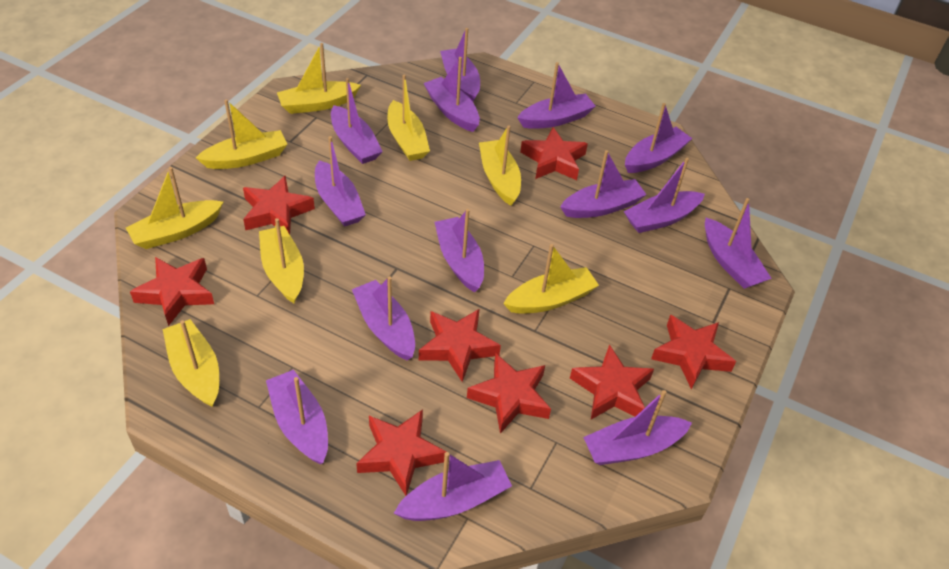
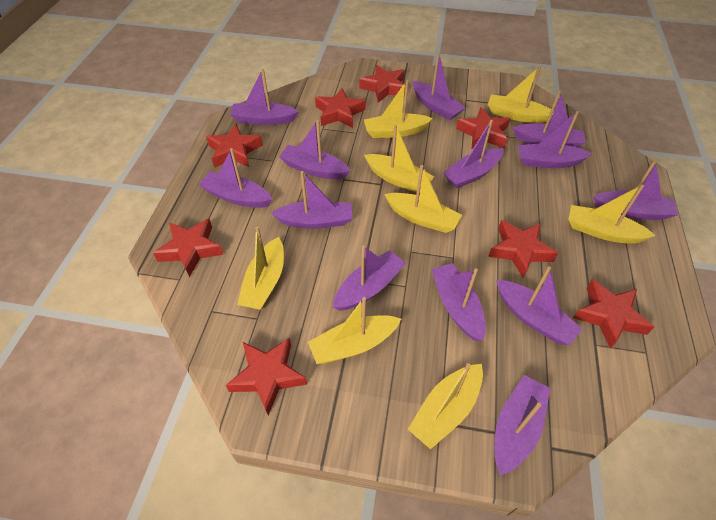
purple boat: [266,370,328,464] [315,136,366,227] [331,78,383,164] [352,276,415,361] [394,452,512,521] [423,57,480,132] [435,209,484,292] [440,28,480,102] [517,62,596,129] [560,150,647,218] [583,390,692,465] [624,158,705,233] [625,103,692,173] [705,198,772,289] = 14 -> [199,148,272,208] [230,69,299,125] [271,171,352,229] [279,120,351,179] [333,245,406,311] [412,53,465,120] [432,263,486,341] [443,120,504,188] [495,375,550,476] [496,266,583,345] [513,90,585,148] [517,111,592,168] [593,160,678,220] = 13

